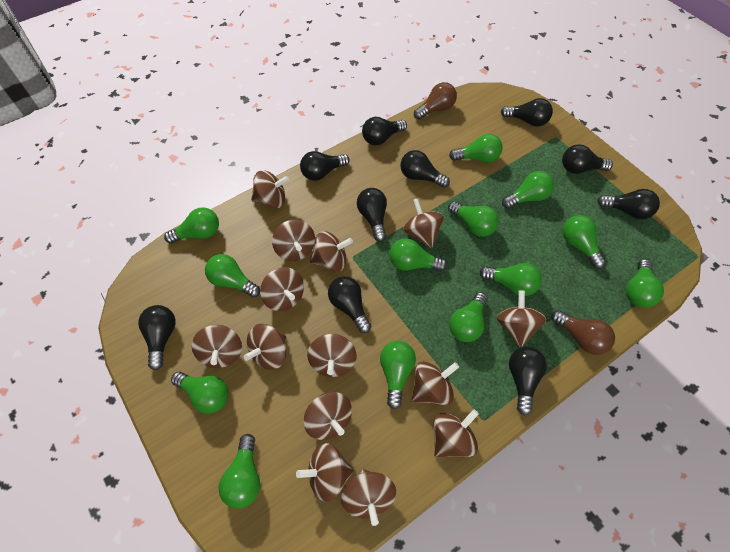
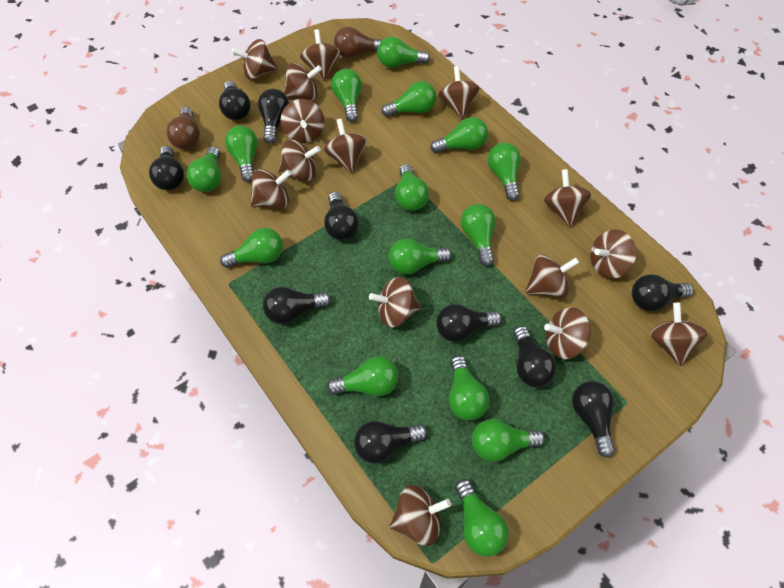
brown spinning top: [191,325,242,368] [244,324,287,370] [251,171,289,208] [260,267,304,311] [272,220,315,261] [296,443,354,502] [304,392,352,440] [307,334,357,377] [310,231,353,272] [341,469,396,526] [403,198,444,248] [411,361,459,405] [434,409,479,458] [497,290,546,348] = 14 -> [232,39,278,79] [250,169,291,209] [278,140,321,181] [280,99,324,143] [283,63,322,101] [300,29,340,81] [324,118,367,173] [369,277,421,328] [390,485,451,546] [438,66,480,119] [525,255,579,298] [544,169,592,227] [544,307,591,359] [590,229,636,279] [650,302,708,366] = 15
green light bulb: [164,207,219,244] [171,372,229,414] [205,254,260,298] [218,434,260,509] [380,341,416,409] [390,239,447,271] [448,201,499,237] [449,134,503,163] [449,292,488,342] [480,263,542,296] [502,171,554,209] [563,215,606,269] [626,259,664,308] = 13 -> [186,146,221,192] [220,228,283,268] [225,126,258,182] [327,356,399,396] [331,69,362,122] [377,37,430,68] [381,81,436,117] [389,239,452,275] [395,164,429,211] [430,117,488,153] [449,356,489,421] [455,479,509,557] [461,204,496,266] [472,419,545,462] [488,143,521,201] = 15

